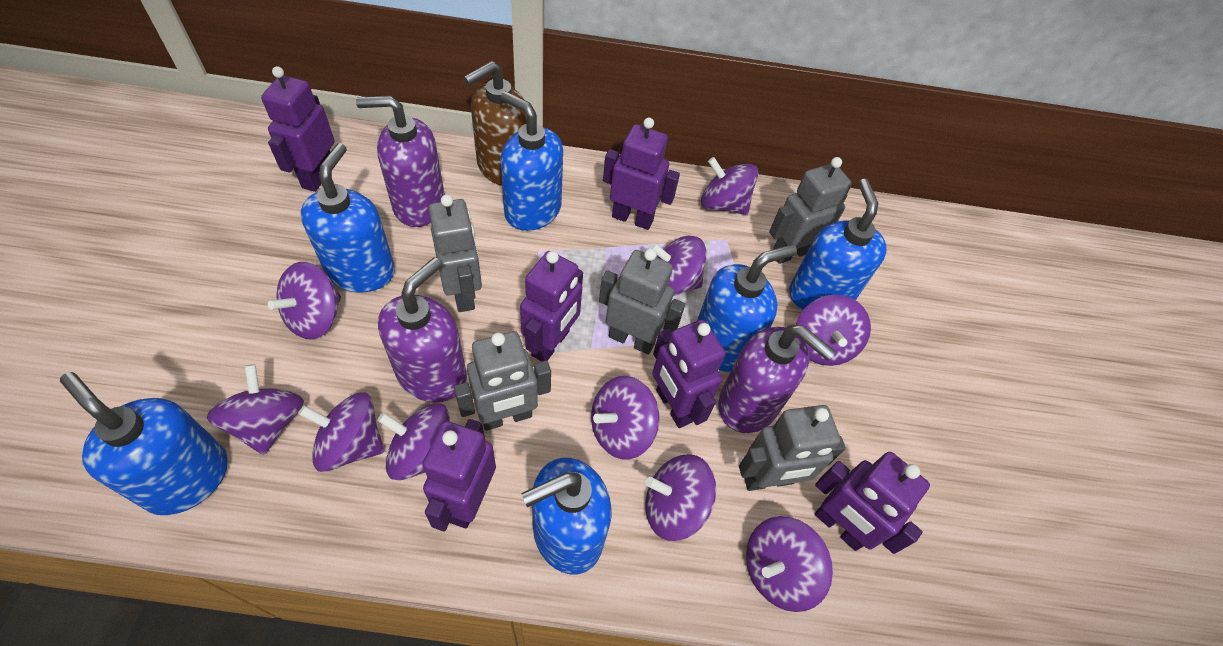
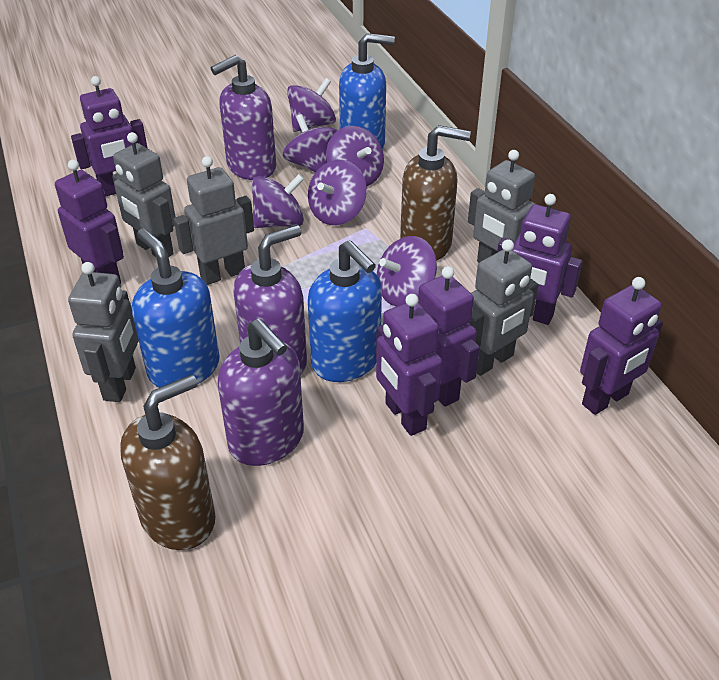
blue soap dispenser: [60,372,228,515] [301,143,395,293] [500,91,563,231] [521,458,612,575] [697,244,797,373] [789,179,887,310] = 6 -> [132,228,220,388] [308,240,382,382] [339,33,395,149] = 3
brown soap dispenser: [464,61,527,186] = 1 -> [120,374,215,550] [400,125,471,260] = 2
purple spinning top: [207,364,304,455] [268,262,341,340] [299,392,384,472] [377,403,450,481] [591,376,660,459] [645,454,716,541] [650,236,706,296] [701,157,758,215] [746,516,833,612] [796,295,871,366] = 10 -> [252,174,304,228] [283,114,338,173] [287,78,336,132] [308,160,367,225] [326,126,384,187] [377,236,437,307] = 6

